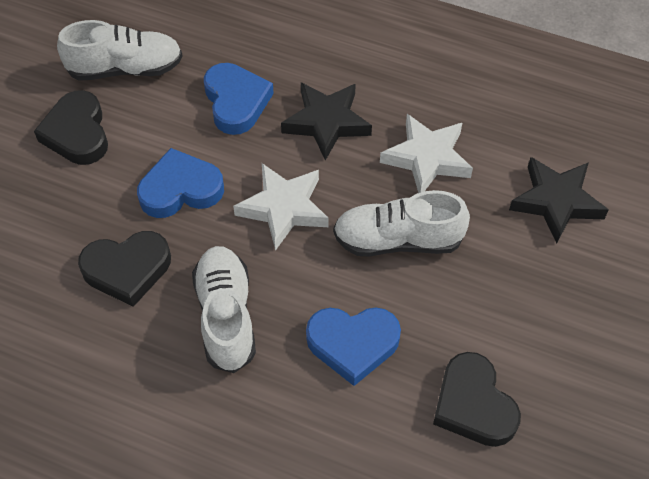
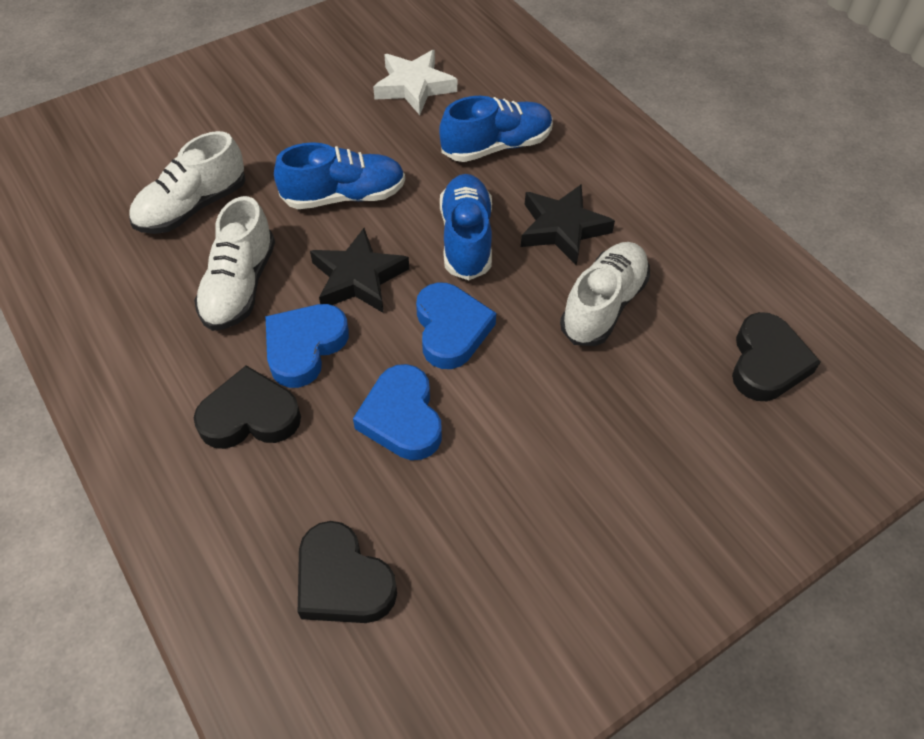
blue shoe: none = 0 -> [274,142,405,209] [439,96,553,162] [440,174,492,280] = 3
white star: [233,163,329,251] [380,114,473,193] = 2 -> [373,50,457,115] = 1

